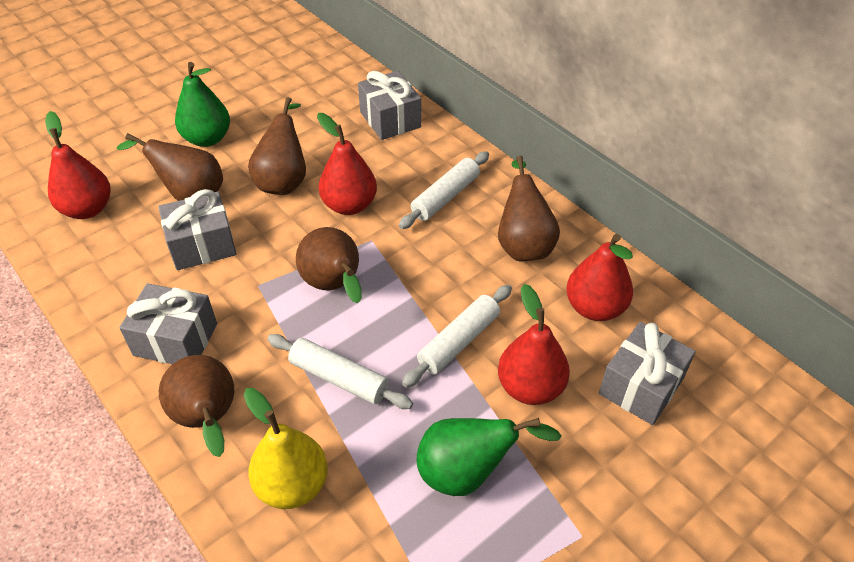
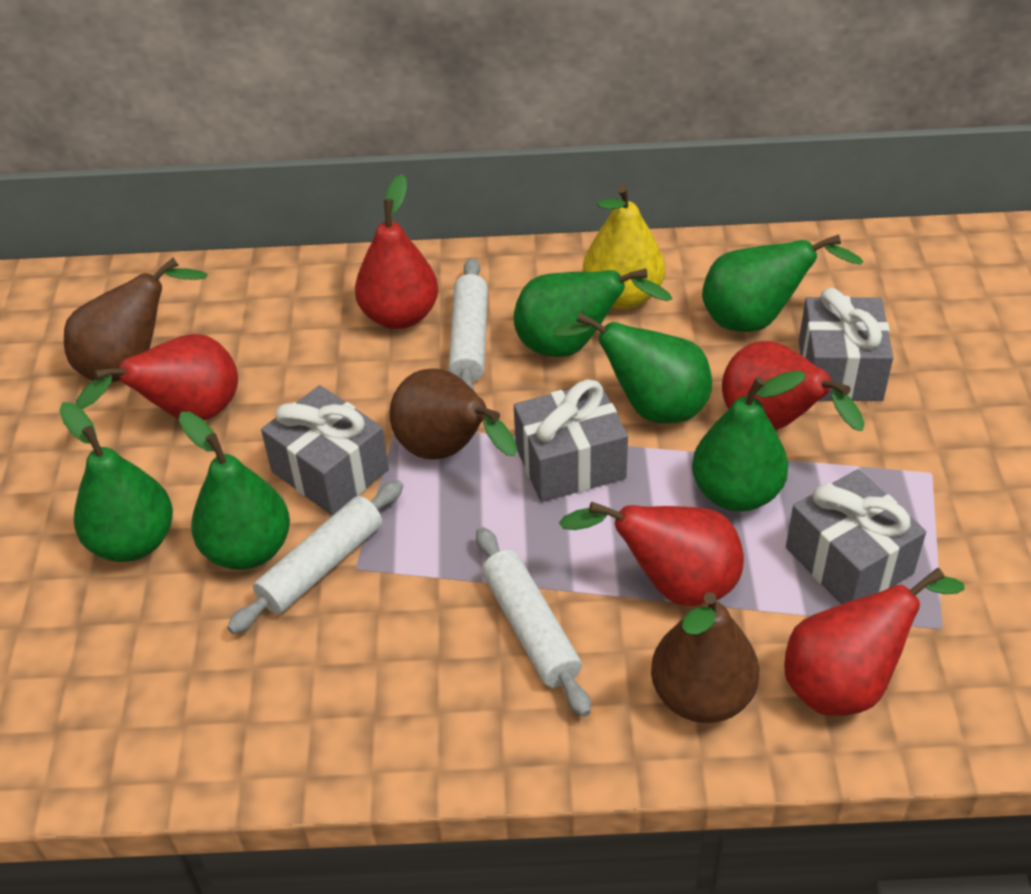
brown pear: [117,133,223,201] [159,355,234,457] [248,97,306,195] [296,227,362,303] [498,156,560,261] = 5 -> [64,257,208,382] [389,368,517,460] [651,592,759,723] = 3
green pear: [175,62,230,147] [417,418,562,496] = 2 -> [59,402,173,562] [179,412,290,570] [514,269,673,357] [552,313,712,423] [692,371,806,511] [702,235,864,332] = 6
red pear: [45,111,111,219] [317,113,377,215] [498,284,570,405] [566,234,633,321] = 4 -> [76,334,238,420] [355,174,438,329] [559,502,744,606] [722,341,865,431] [784,568,965,716] = 5

